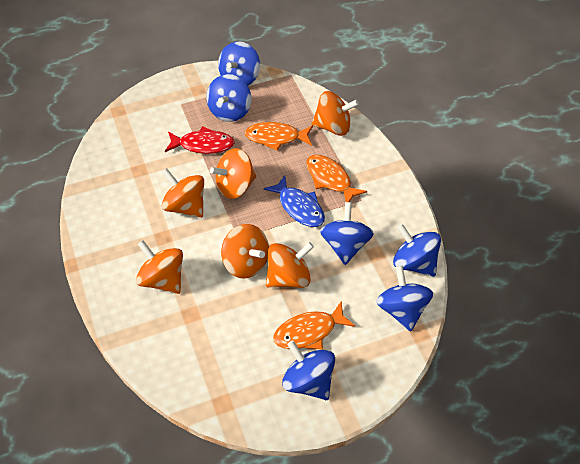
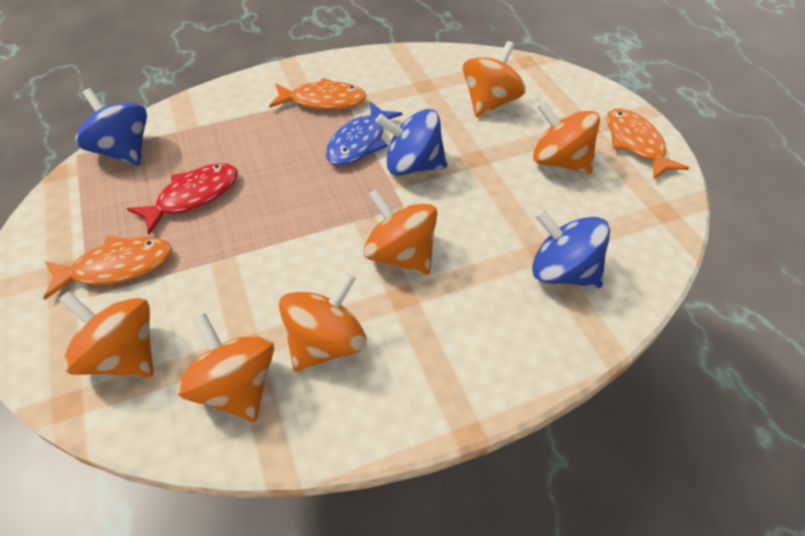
blue spinning top: [206,74,251,122] [218,41,260,86] [282,340,335,400] [320,202,374,265] [376,265,433,332] [393,224,441,277] = 6 -> [76,88,147,166] [376,109,447,176] [532,209,610,288] = 3

